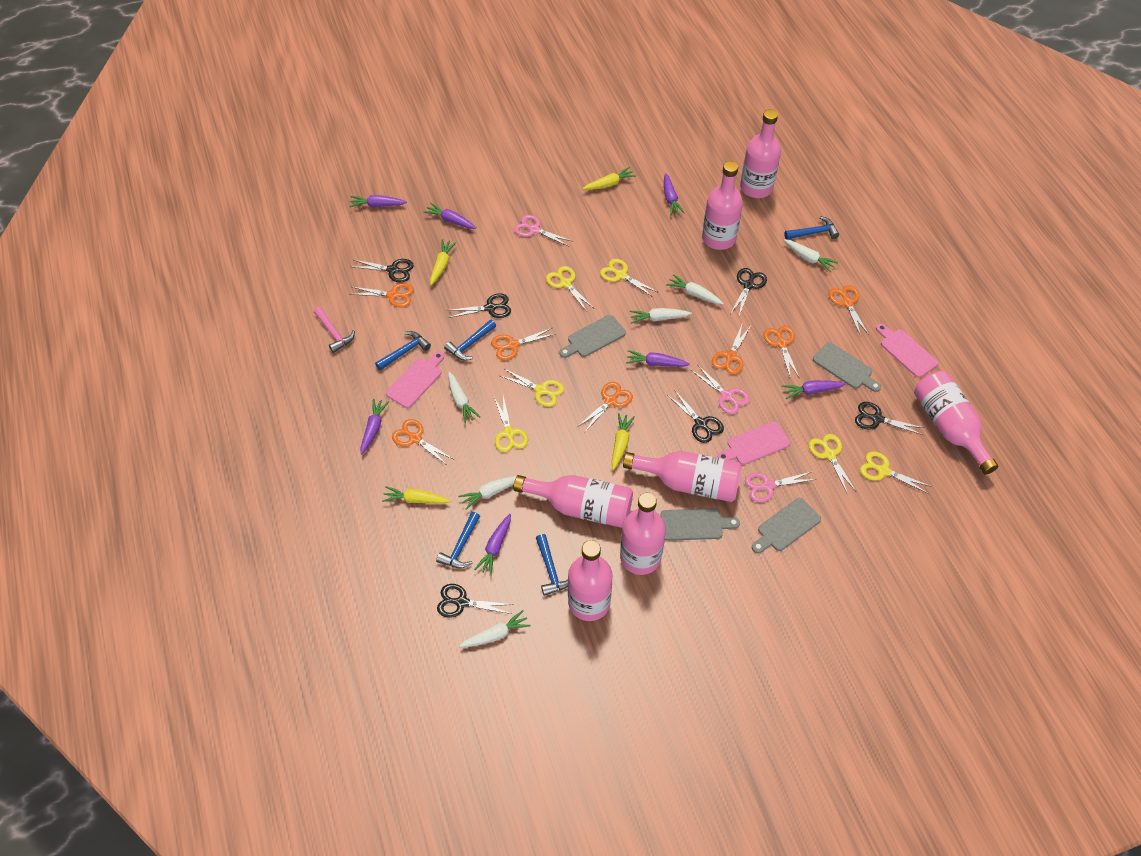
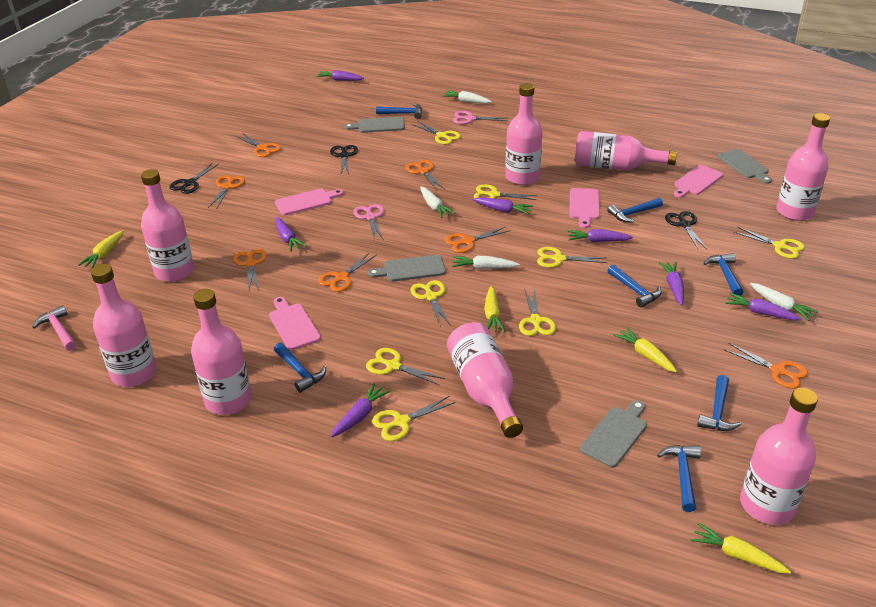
black scissors: [353,259,414,282] [437,584,514,618] [446,293,511,318] [667,391,724,443] [731,268,767,316] [855,402,924,435] = 6 -> [170,162,219,194] [330,145,358,174] [665,211,707,249] = 3
blue hammer: [375,331,431,371] [436,512,480,568] [444,319,496,360] [536,534,568,596] [784,216,839,240] = 5 -> [274,343,326,393] [376,103,422,119] [607,198,663,223] [608,265,662,308] [657,445,701,512] [697,375,741,431] [703,253,744,296] = 7
pink bottle: [514,475,633,528] [568,540,613,621] [620,492,666,575] [623,451,742,502] [702,161,743,250] [740,109,781,198] [914,371,999,475] = 7 -> [91,264,157,387] [141,169,194,282] [191,289,252,415] [447,322,523,438] [505,83,543,185] [575,131,677,170] [740,388,818,525] [776,113,830,221] = 8
pink cutting board: [386,352,444,408] [717,422,790,465] [876,324,938,378] = 3 -> [269,297,321,350] [275,189,344,215] [570,188,600,228] [674,165,723,198] = 4
pink scissors: [514,215,572,246] [691,365,750,414] [745,471,816,503] = 3 -> [353,204,384,241] [453,111,507,124] = 2
white carrot: [448,372,480,423] [458,475,523,510] [459,610,531,647] [630,308,692,323] [666,274,724,304] [784,239,838,272] = 6 -> [420,187,455,218] [443,90,492,103] [452,256,520,269] [750,283,818,321] = 4
yellow scissors: [494,396,528,452] [500,369,564,407] [546,266,594,312] [600,259,659,298] [809,434,856,495] [860,451,932,494] = 6 -> [366,348,445,385] [372,396,455,441] [410,280,451,327] [412,121,461,145] [473,184,537,200] [519,288,556,336] [537,247,607,268] [734,227,805,259] = 8

